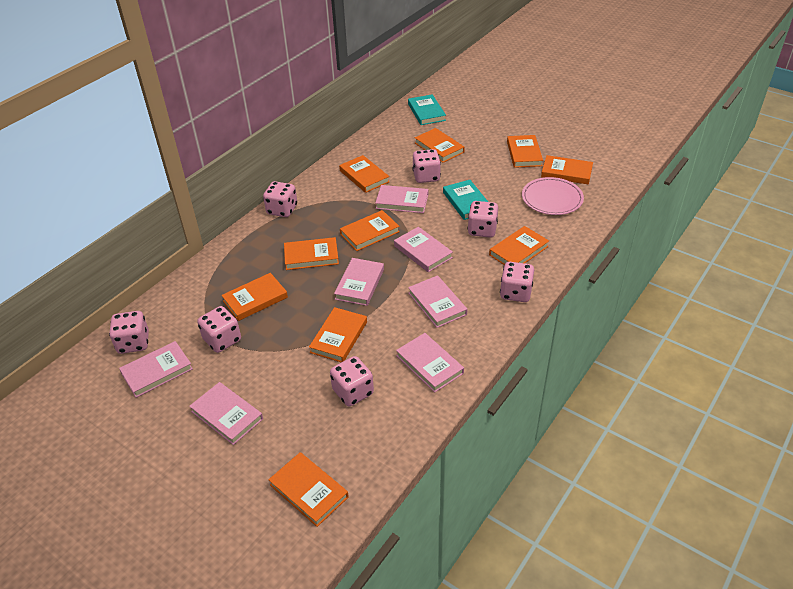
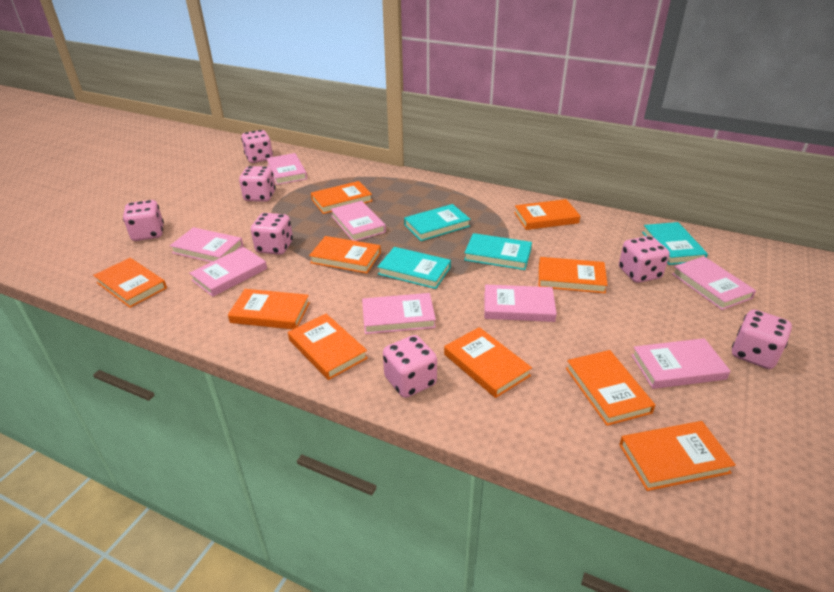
pink book: [119,341,193,398] [189,382,263,445] [334,258,384,306] [375,185,428,213] [394,227,453,272] [396,333,464,393] [408,275,467,328] = 7 -> [170,227,243,262] [190,247,267,297] [266,153,307,185] [331,201,386,241] [362,293,436,334] [484,285,557,322] [631,338,730,389] [672,256,756,310] = 8
pink plate: [522,177,584,215] = 1 -> none = 0
turquoise book: [408,94,446,125] [443,180,488,220] = 2 -> [377,247,451,289] [404,204,471,241] [464,233,532,270] [642,222,708,265] = 4

